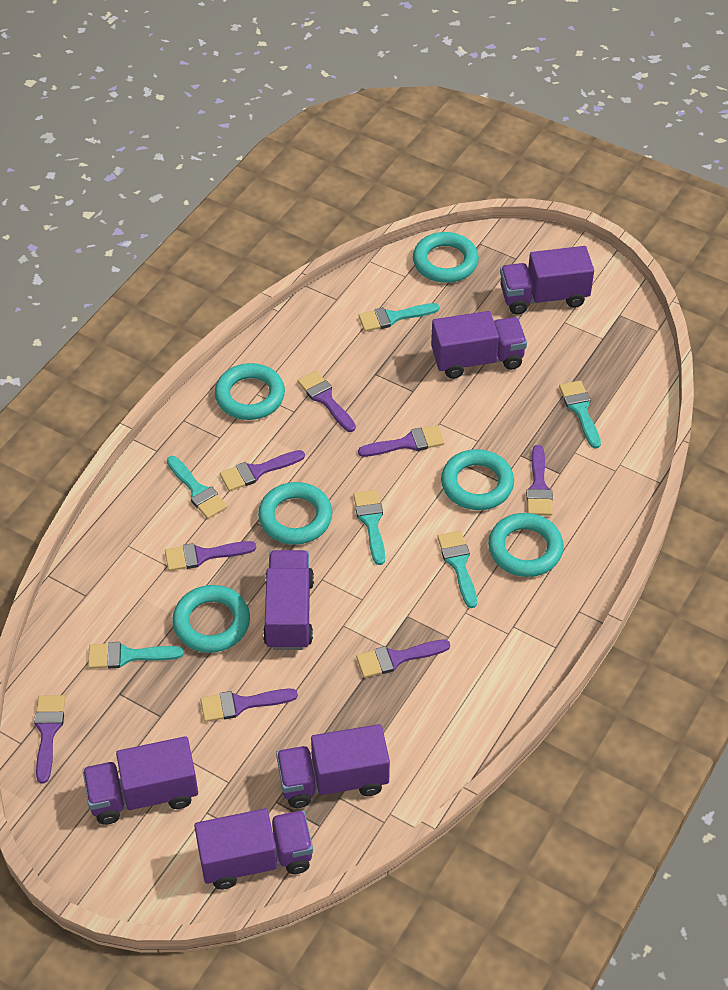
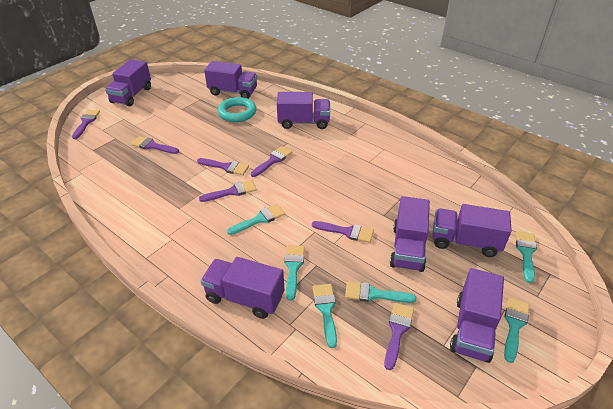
purple brush: [34,695,65,784] [165,541,256,571] [200,689,298,722] [220,450,305,491] [298,371,356,432] [356,639,450,678] [358,425,445,457] [526,445,553,516] = 8 -> [72,110,100,139] [131,136,179,154] [197,158,249,175] [199,180,257,202] [251,146,292,177] [312,221,374,243] [384,303,414,370] = 7
purple truck: [83,736,198,825] [194,808,313,890] [263,550,314,650] [276,724,390,808] [431,311,527,379] [500,246,594,315] = 6 -> [105,59,151,106] [201,257,284,319] [204,61,257,99] [277,92,330,129] [390,196,430,272] [432,204,512,257] [450,268,504,363] = 7
turquoise ring: [172,585,250,653] [215,363,285,420] [258,482,332,545] [413,232,479,283] [441,449,514,510] [488,513,564,577] = 6 -> [218,97,257,122] = 1

